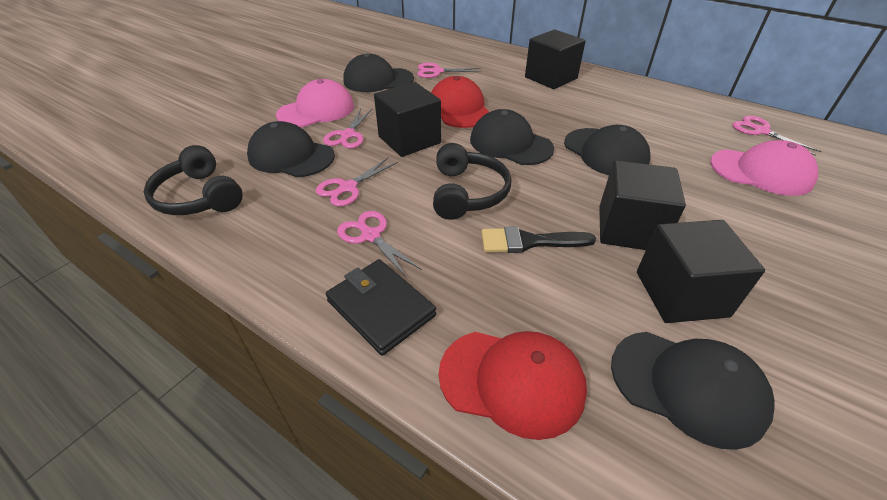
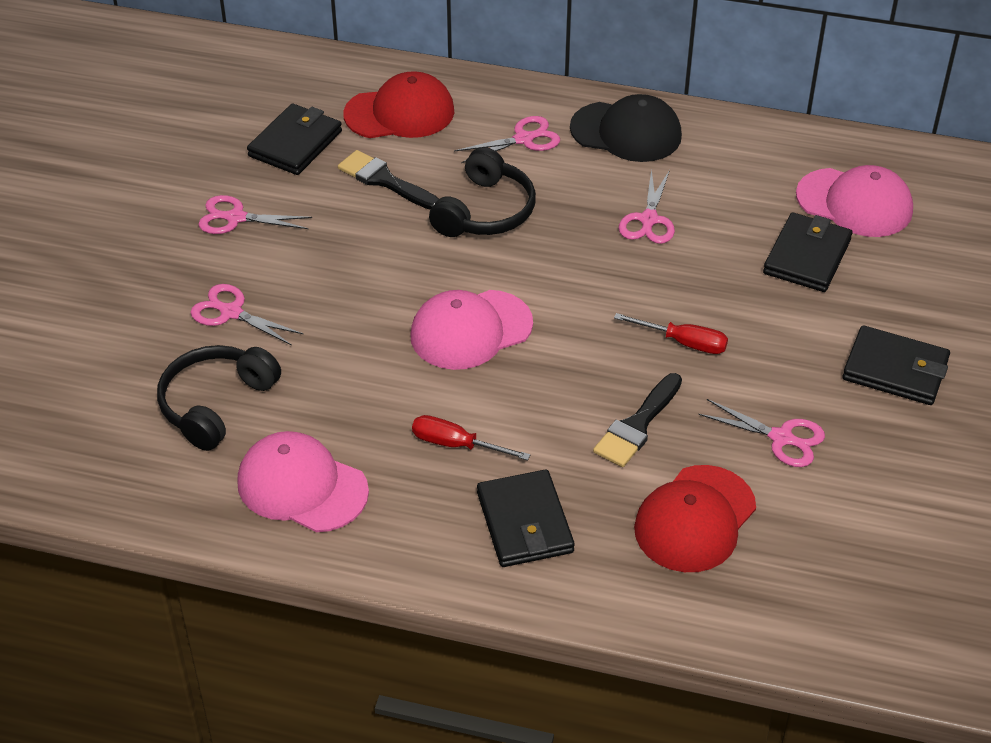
black brush: [481,226,596,253] = 1 -> [338,150,439,210] [593,373,682,467] = 2
black cap: [247,121,335,177] [343,53,414,92] [470,109,554,165] [564,125,650,175] [611,332,775,450] = 5 -> [570,94,682,162] = 1
black cube: [374,82,441,157] [525,30,586,89] [599,161,686,250] [637,220,765,323] = 4 -> none = 0
black wallet: [326,259,436,356] = 1 -> [247,104,342,175] [477,470,575,567] [763,212,852,292] [843,325,950,405] = 4
pink cap: [276,79,354,127] [710,140,818,196] = 2 -> [237,431,369,532] [410,290,533,370] [796,165,913,237] = 3
red screwdriver: none = 0 -> [412,415,530,461] [614,313,728,354] = 2

